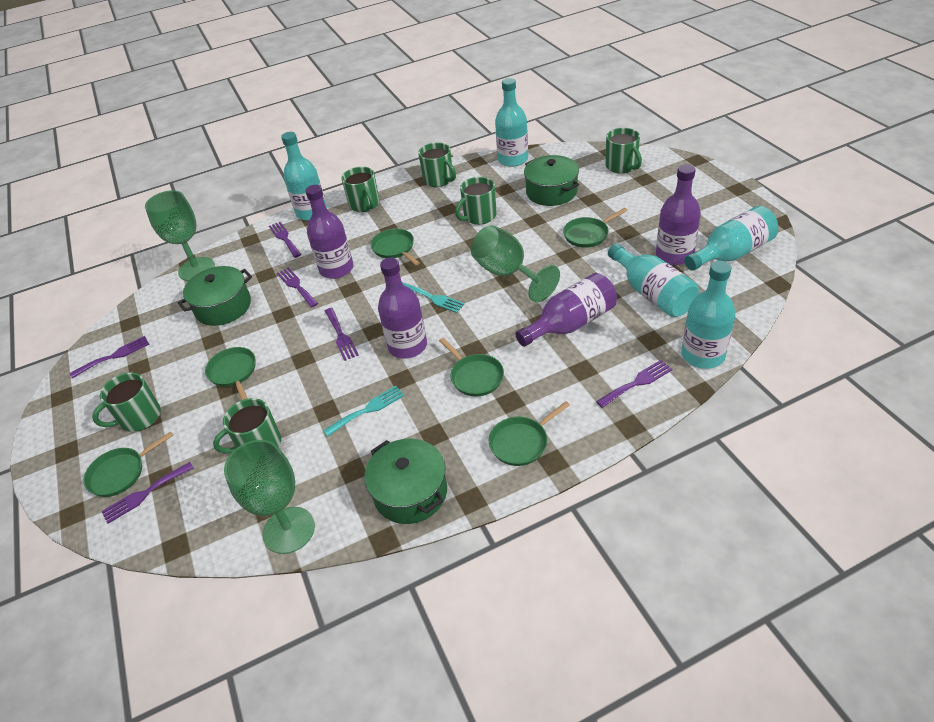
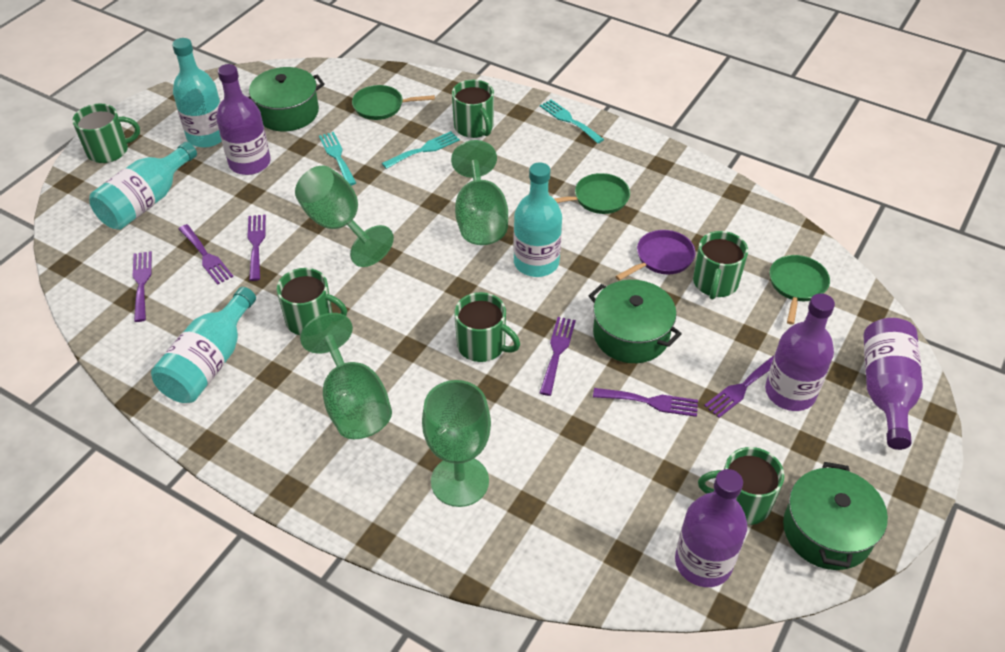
green goblet: [145,190,215,281] [224,440,315,554] [471,225,560,303] = 3 -> [295,166,394,267] [300,313,392,439] [422,380,491,507] [451,140,508,245] = 4
green pan: [84,431,173,497] [205,347,256,400] [371,229,420,265] [439,338,504,397] [489,401,570,466] [563,208,628,248] = 6 -> [352,85,435,120] [554,173,630,214] [770,255,830,325] = 3
purple pan: none = 0 -> [615,230,695,281] = 1
turquoise bottle: [281,132,327,221] [495,78,528,167] [608,243,699,317] [681,261,736,369] [684,206,778,271] = 5 -> [89,142,197,230] [151,287,256,403] [172,38,221,148] [513,162,562,277] = 4
turquoise fork: [323,386,404,437] [402,282,465,313] = 2 -> [319,132,356,186] [382,131,460,169] [540,99,604,144] = 3

